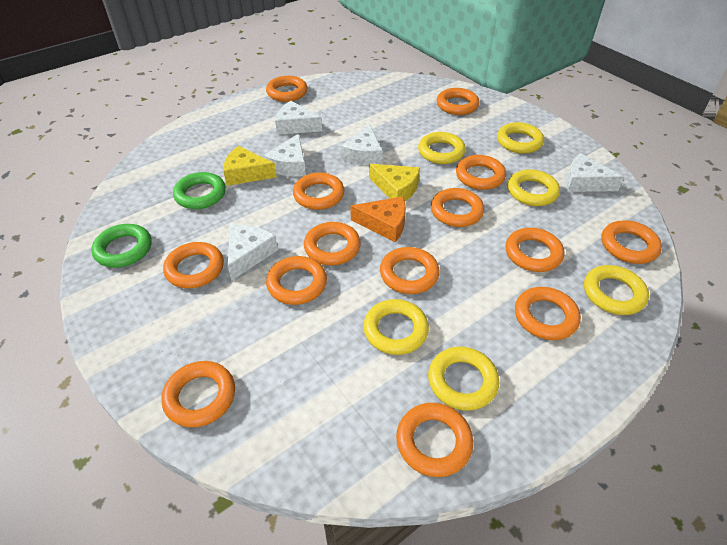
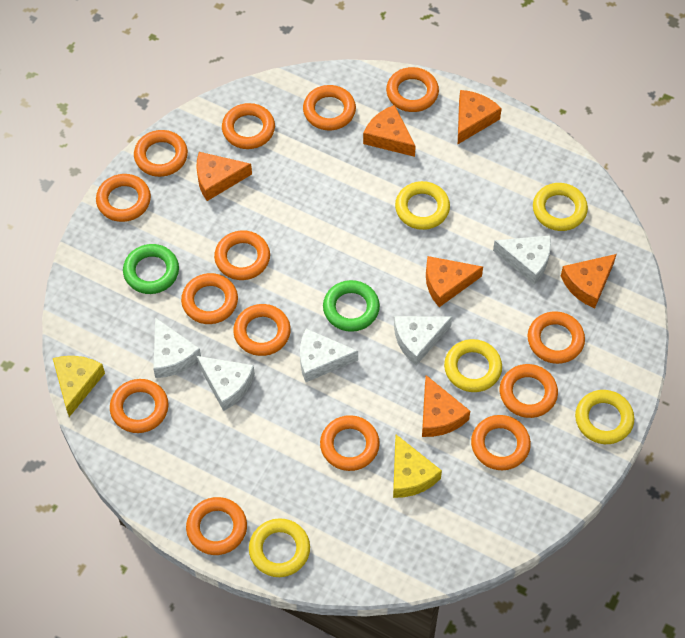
orange cheese: [350,196,406,242] = 1 -> [196,152,252,201] [363,105,416,157] [422,375,470,437] [426,256,483,307] [458,90,502,144] [561,254,617,308] = 6
yellow ring: [363,299,429,355] [418,132,466,164] [428,347,499,411] [497,122,544,154] [508,169,560,206] [584,265,649,315] = 6 -> [249,518,310,577] [395,181,450,230] [444,339,502,392] [533,183,588,231] [575,390,634,444] = 5

